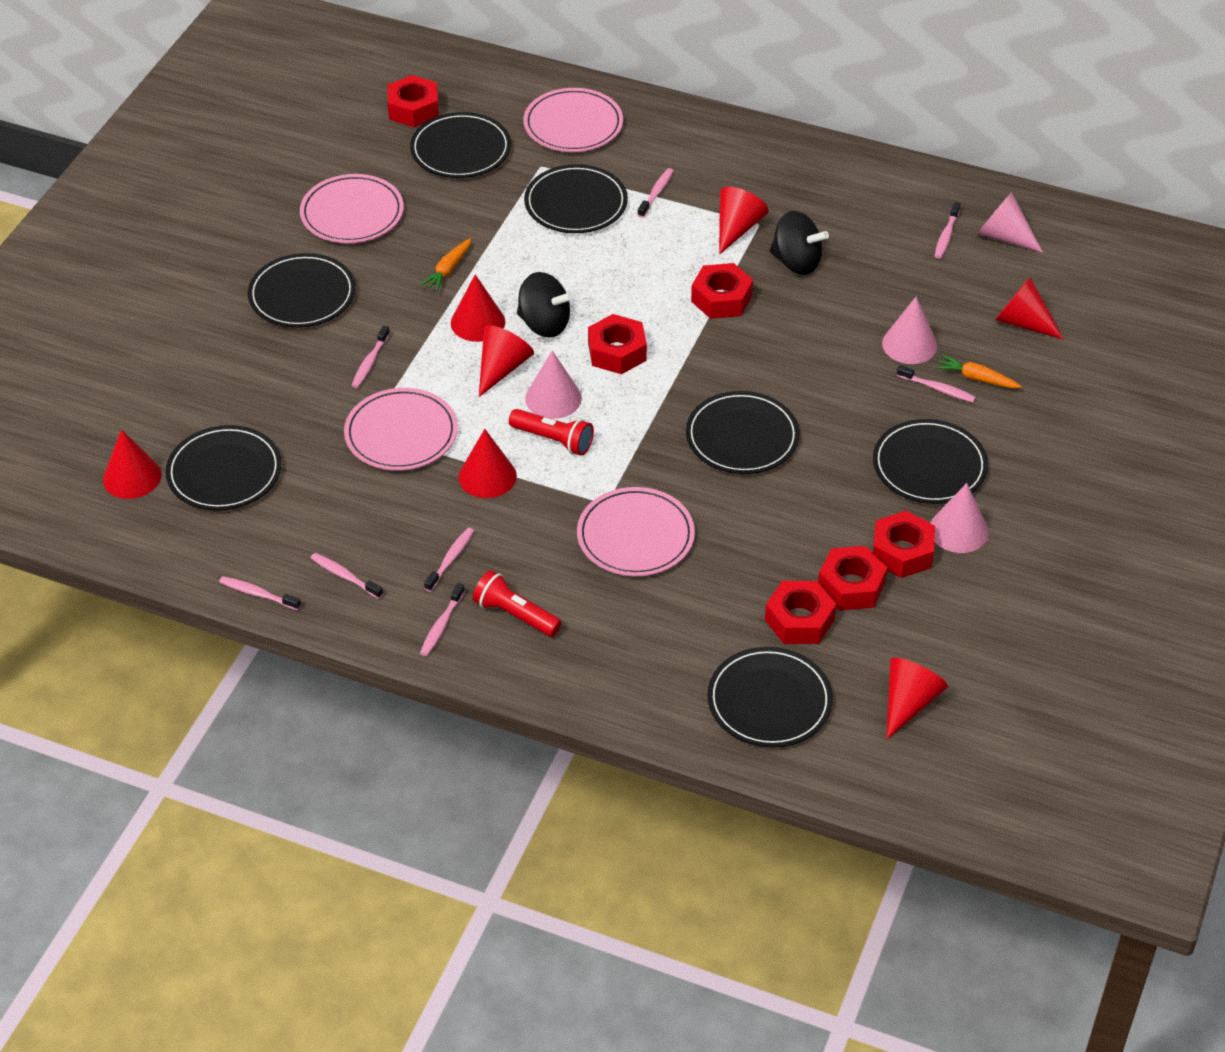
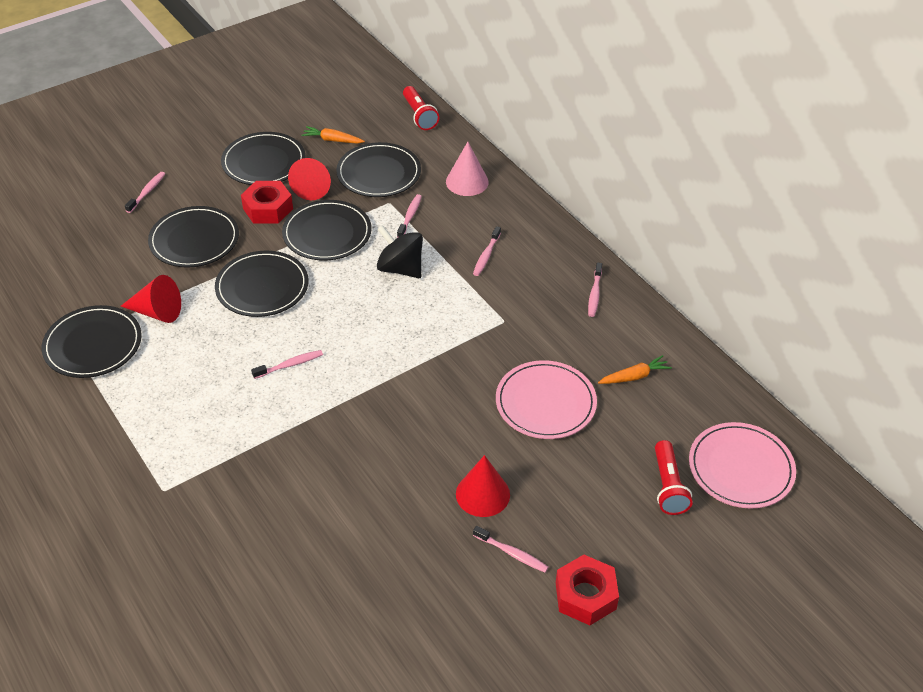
black plate: [166,425,282,511] [248,253,355,328] [410,112,511,178] [524,164,628,233] [686,391,800,474] [707,647,833,748] [873,419,988,504] = 7 -> [42,305,142,378] [148,206,239,268] [215,251,309,317] [221,132,306,185] [282,200,372,261] [336,142,421,197] = 6
black spinning top: [517,272,573,338] [770,211,829,275] = 2 -> [377,225,423,278] = 1
pink cone: [525,350,582,419] [882,297,937,364] [930,483,989,553] [977,192,1043,253] = 4 -> [446,142,489,196] = 1
pink plate: [300,174,404,243] [344,388,458,471] [524,88,623,152] [577,487,695,576] = 4 -> [496,360,597,439] [689,422,796,509] = 2
pink toothbrush: [219,576,301,610] [311,553,383,599] [352,326,390,388] [420,583,465,656] [424,528,474,592] [638,168,674,218] [897,365,976,403] [935,202,960,259] = 8 -> [125,172,165,213] [251,350,323,379] [397,194,422,238] [473,226,501,276] [473,526,548,572] [588,263,602,317] = 6
red cone: [103,429,162,499] [451,274,505,342] [459,429,517,498] [479,325,534,397] [719,187,769,255] [887,658,948,739] [995,277,1064,340] = 7 -> [121,275,181,323] [288,158,331,200] [456,455,510,517] = 3
red nut: [387,75,439,127] [588,314,647,374] [691,263,753,319] [765,581,836,644] [818,546,888,610] [873,511,935,578] = 6 -> [241,181,293,224] [556,555,619,625] = 2

